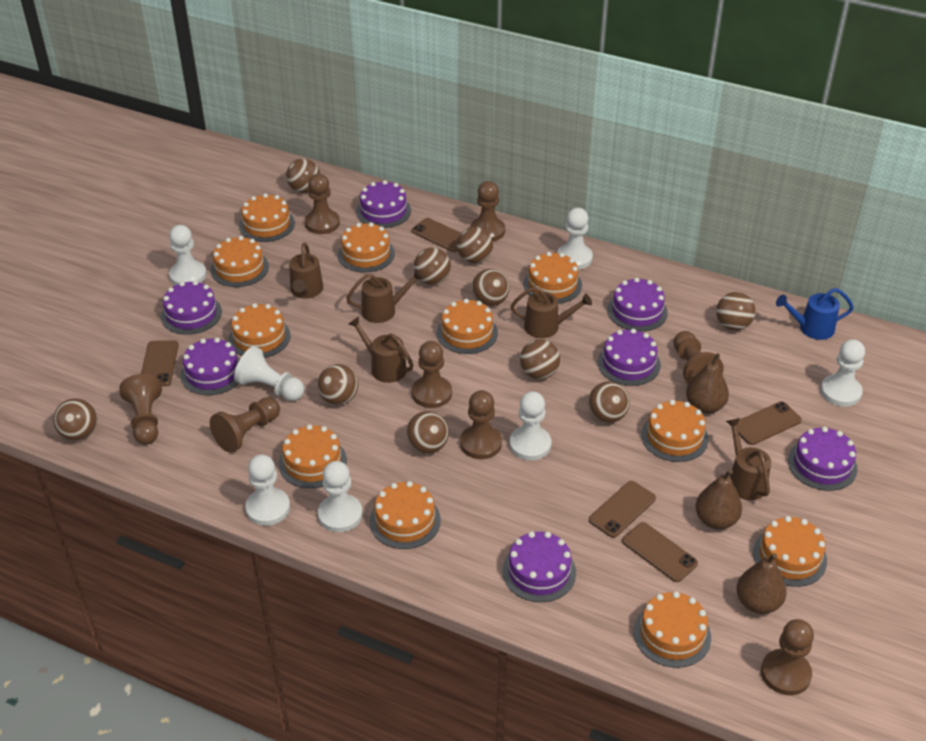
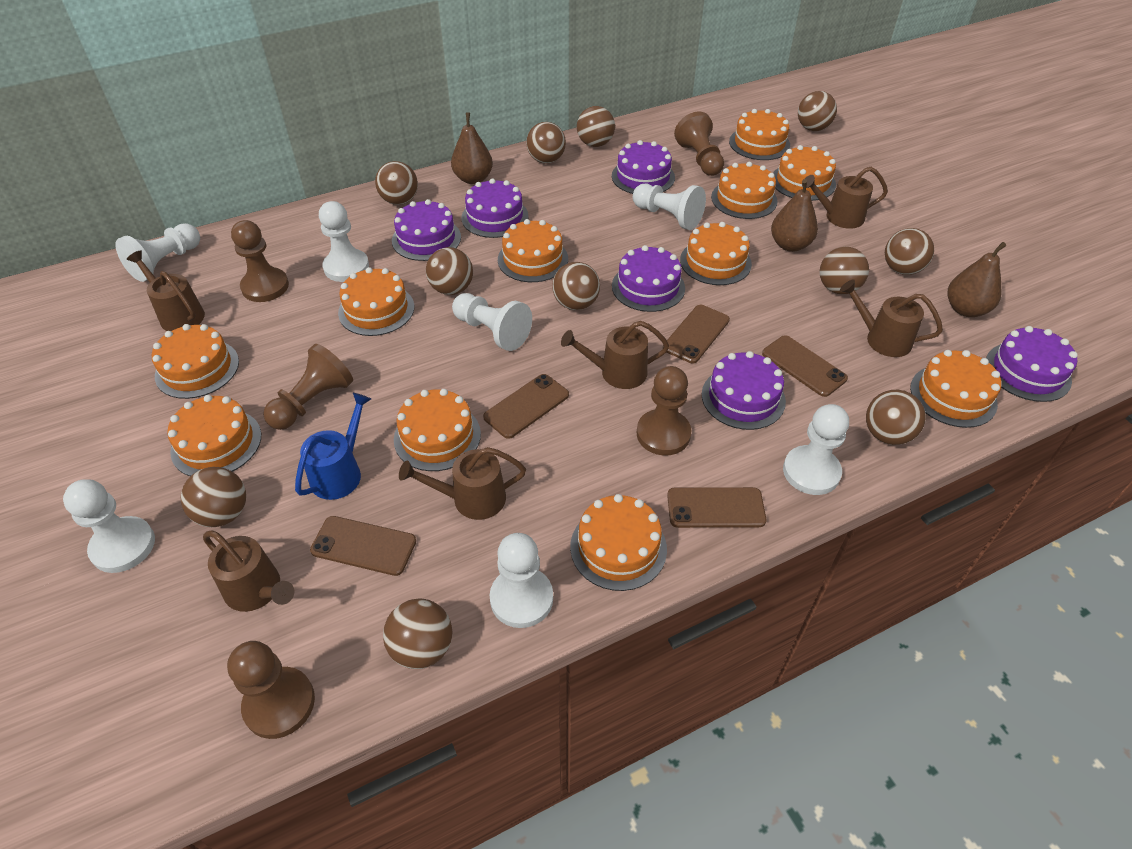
brown ball: [53,398,97,441] [286,158,320,193] [317,364,358,405] [406,411,449,454] [414,248,451,285] [457,227,493,263] [472,269,509,306] [520,339,560,379] [588,381,630,423] [716,292,756,331] = 10 -> [181,467,246,527] [375,161,418,205] [383,599,452,669] [426,247,473,295] [526,122,566,164] [552,262,600,310] [577,106,615,147] [798,91,837,131] [820,247,869,294] [866,390,926,445] [885,228,934,275] = 11
brown pawn: [119,374,162,445] [210,397,280,453] [305,174,340,234] [412,341,452,408] [460,390,502,459] [470,181,505,241] [674,331,724,384] [761,619,814,695] = 8 -> [227,641,315,739] [231,220,289,302] [263,344,353,430] [636,366,692,455] [674,112,724,176] = 5
brown watering can: [289,242,323,299] [346,269,424,323] [349,316,413,383] [511,287,592,338] [726,418,771,500] = 5 -> [127,251,205,331] [203,530,294,612] [399,447,526,520] [561,321,669,389] [802,167,888,229] [840,279,943,357] = 6
purple cake: [161,281,222,335] [180,338,240,395] [356,180,411,228] [502,531,576,602] [598,329,661,386] [607,278,668,332] [788,427,857,491] = 7 -> [392,199,461,261] [461,178,529,238] [612,140,675,194] [612,245,685,312] [702,351,786,430] [986,326,1078,402] = 6

